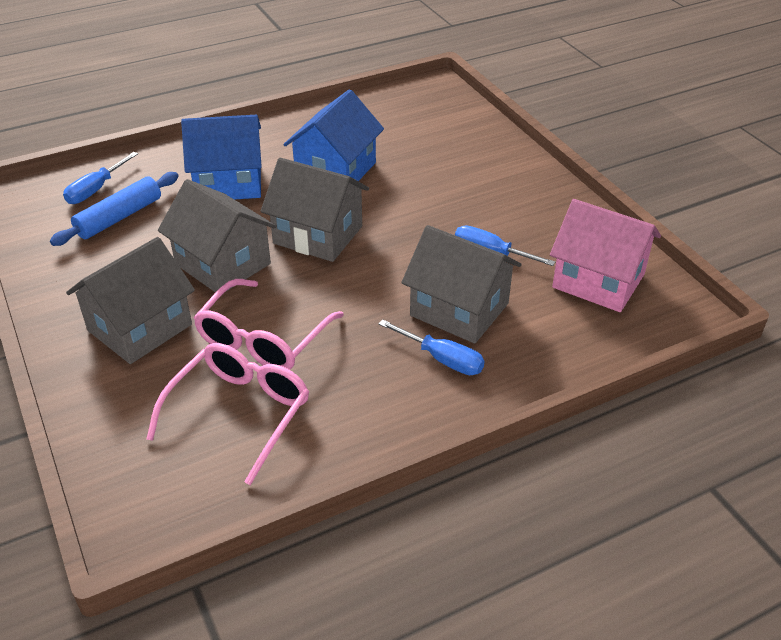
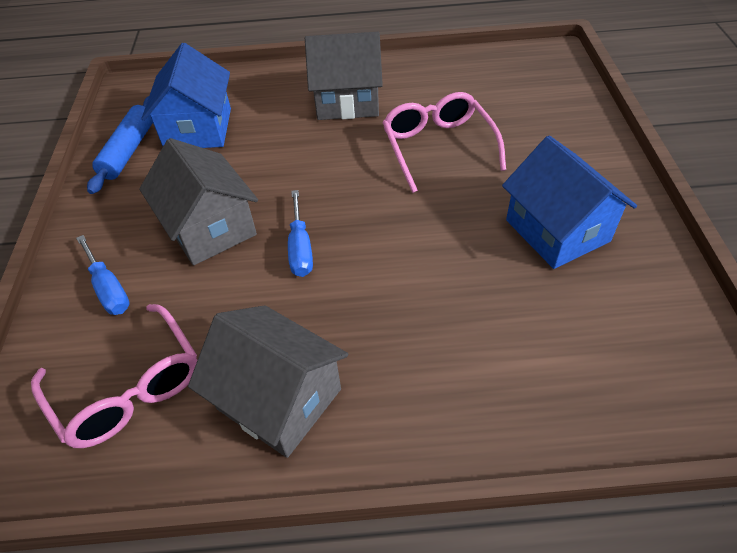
blue screwdriver: [63,152,138,204] [379,319,485,375] [455,225,555,266] = 3 -> [76,235,130,315] [288,190,313,277] = 2
grey house: [66,237,195,364] [158,179,276,293] [261,158,369,262] [401,225,522,344] = 4 -> [139,138,258,266] [188,305,348,458] [305,32,383,120] = 3
pink house: [550,199,661,312] = 1 -> none = 0

